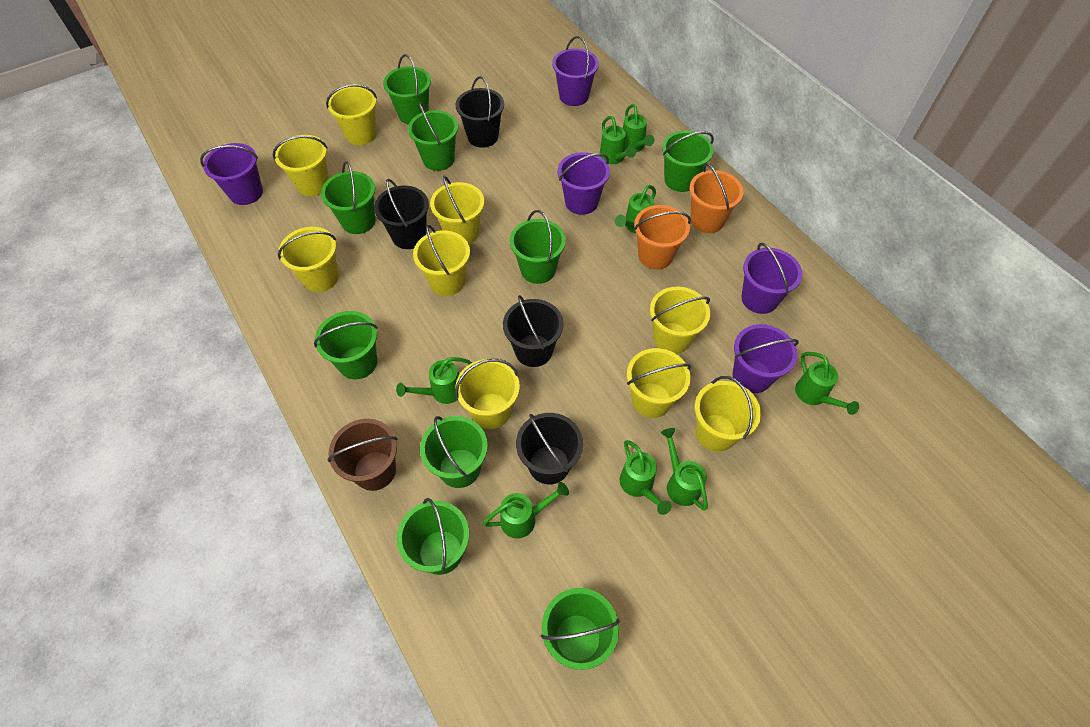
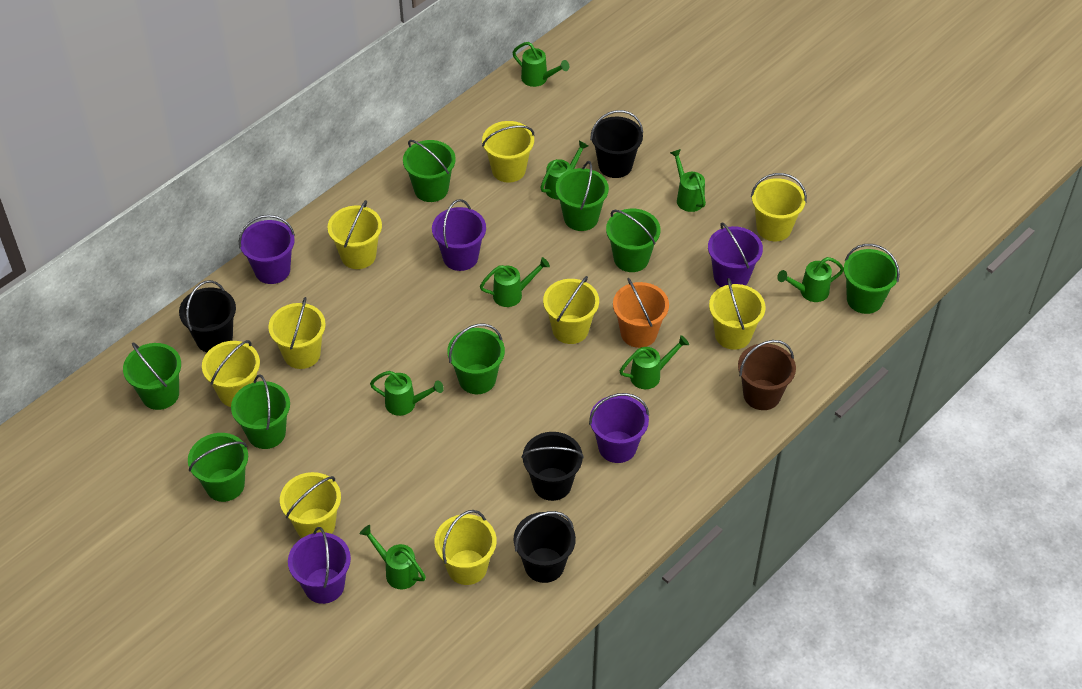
green bucket: [314,311,378,379] [321,161,375,234] [383,54,431,124] [397,498,469,575] [408,102,458,171] [420,416,488,488] [510,210,566,284] [541,588,620,670] [662,131,714,192] = 9 -> [123,342,181,410] [188,433,248,502] [231,374,290,449] [403,140,456,202] [447,324,505,394] [555,161,609,231] [606,209,660,272] [844,244,900,314] = 8
orange bucket: [634,205,691,269] [689,163,743,233] = 2 -> [613,278,669,348] = 1

